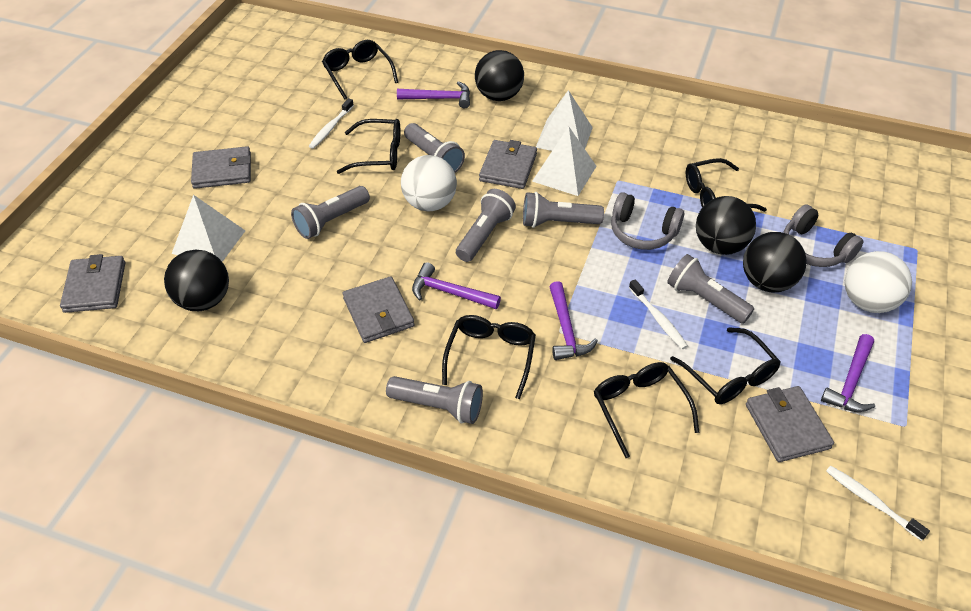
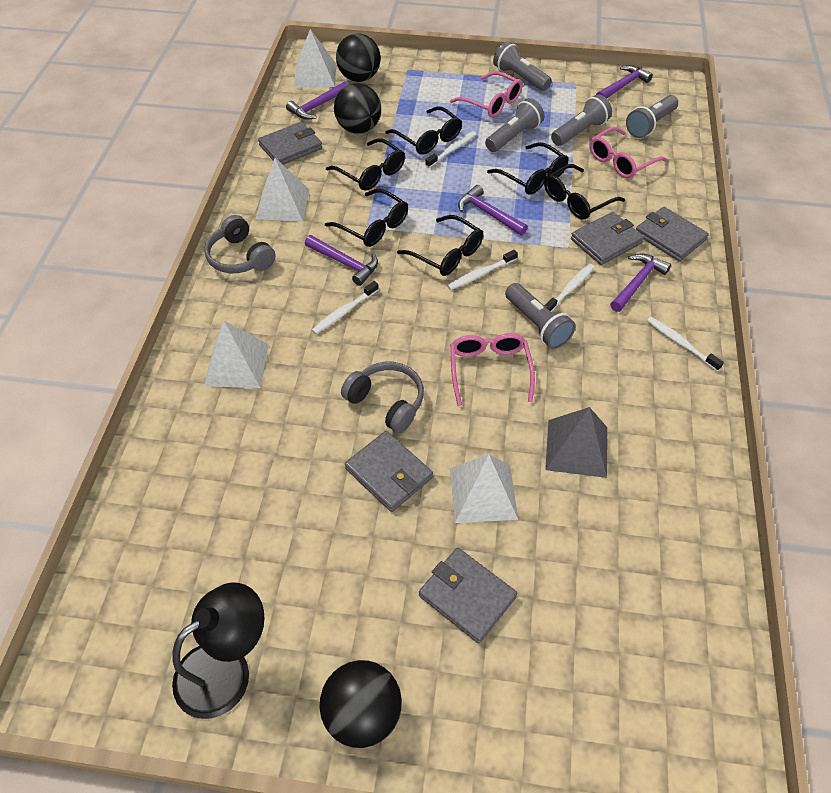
black ball: [164,250,229,311] [475,50,524,101] [696,196,756,255] [743,232,807,293] = 4 -> [320,660,402,748] [334,83,381,134] [336,34,381,82] = 3
black lamp: none = 0 -> [172,583,265,719] = 1
grey flashlight: [291,186,370,239] [386,376,483,424] [404,123,465,173] [456,189,516,262] [523,192,604,228] [667,254,754,323] = 6 -> [485,98,544,152] [493,41,552,91] [505,283,575,349] [551,94,612,146] [626,95,678,138] = 5
grey pyramid: none = 0 -> [545,407,607,478] = 1
pink glasses: none = 0 -> [450,71,523,117] [450,333,535,406] [590,127,667,178] = 3
purple hammer: [397,81,470,109] [412,262,501,309] [549,281,598,360] [821,334,875,412] = 4 -> [286,81,349,120] [305,235,378,286] [458,185,528,235] [596,65,653,99] [610,253,671,312] = 5
white ball: [401,155,457,211] [845,251,912,313] = 2 -> none = 0
white pyramid: [172,195,245,262] [532,126,597,196] [536,90,593,151] = 3 -> [204,321,269,388] [255,158,310,221] [294,29,336,88] [450,454,518,523] = 4
white toothbrush: [309,98,354,149] [629,279,688,349] [826,466,930,541] = 3 -> [312,281,379,334] [425,131,476,168] [447,250,518,290] [544,264,594,312] [647,317,724,371] = 5

